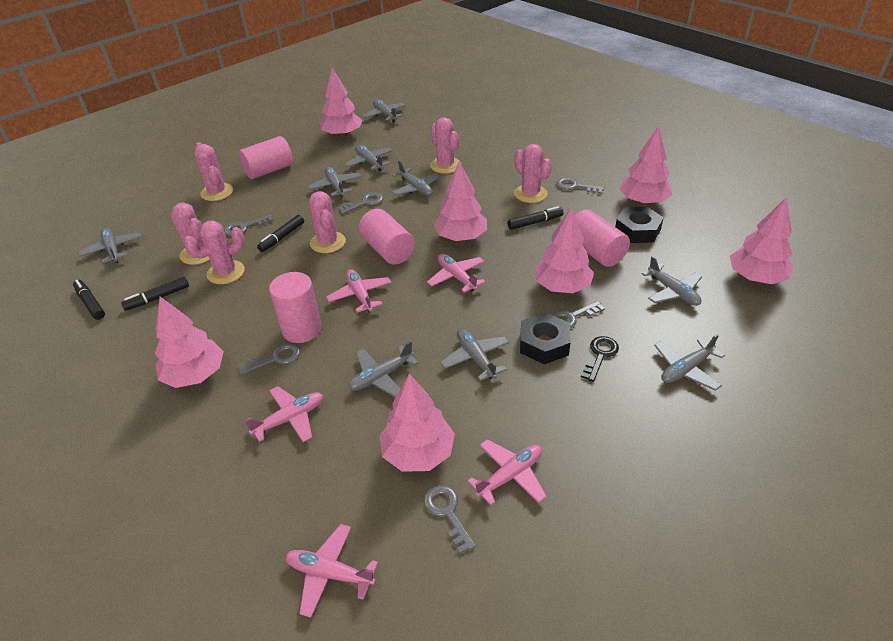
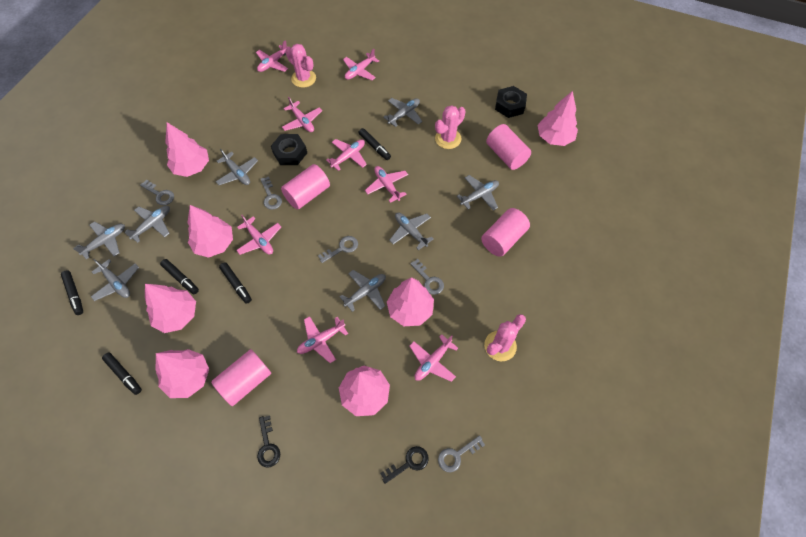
black key: [581,336,619,382] = 1 -> [257,415,280,468] [380,446,429,484] = 2
black marker: [73,280,105,320] [121,277,189,311] [257,215,304,252] [508,206,563,230] = 4 -> [61,270,83,315] [102,353,142,395] [160,259,199,294] [219,262,252,304] [359,128,391,160] = 5
grey key: [224,214,274,236] [238,343,301,375] [338,192,383,214] [424,485,476,554] [551,301,605,328] [556,178,604,194] = 6 -> [140,180,174,205] [261,176,282,210] [318,236,358,263] [410,259,444,295] [438,435,485,472] = 5
grey plane: [78,228,142,263] [308,167,361,198] [344,145,392,171] [348,341,418,398] [362,100,406,123] [392,161,440,196] [440,329,510,381] [642,256,702,306] [654,334,725,391] = 9 -> [73,221,125,259] [91,259,139,301] [124,206,170,243] [216,149,258,185] [340,270,386,312] [383,98,422,127] [389,212,433,250] [457,175,499,211] = 8
pink cactus: [170,203,209,265] [184,221,245,284] [194,142,233,201] [309,191,346,253] [430,117,461,174] [514,144,552,203] = 6 -> [285,44,316,88] [435,105,466,149] [484,314,526,362] = 3
pink plane: [245,386,323,442] [285,524,378,618] [326,270,391,313] [427,254,486,293] [467,439,547,505] = 5 -> [236,215,281,255] [256,40,288,72] [282,97,322,132] [297,316,348,363] [326,139,367,171] [343,49,379,80] [365,166,408,203] [410,334,458,382] = 8

